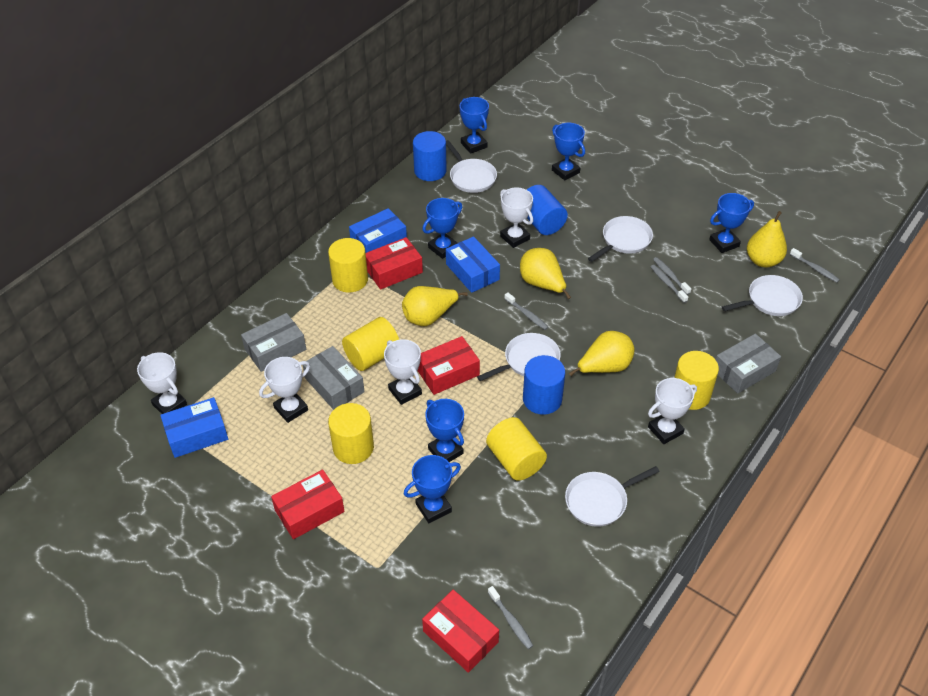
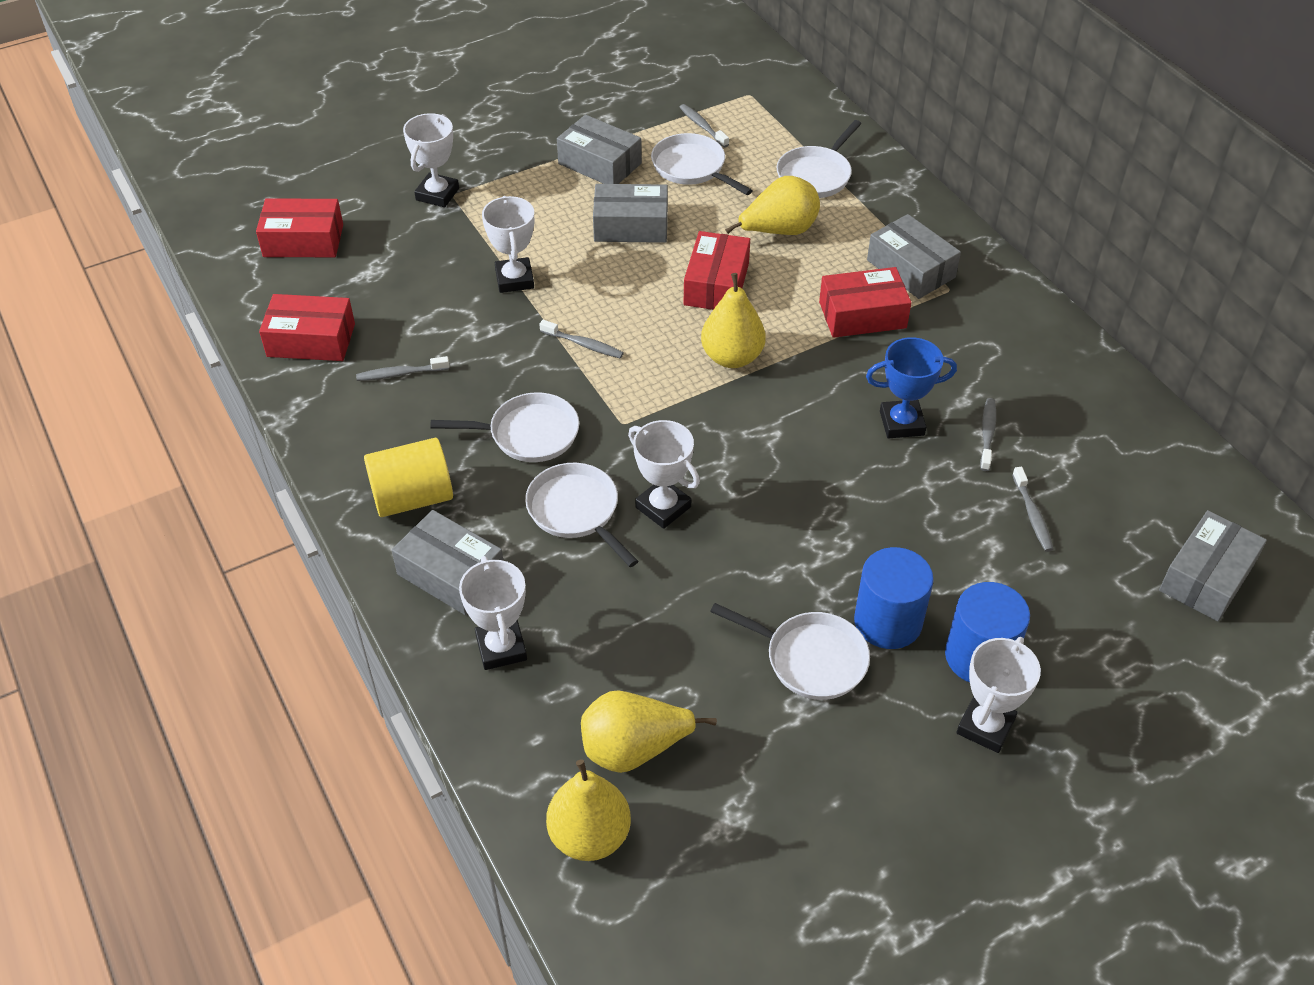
blue box: [160,397,228,458] [349,208,407,253] [446,236,500,293] = 3 -> none = 0
blue cylinder: [413,131,447,181] [523,355,565,415] [527,185,568,235] = 3 -> [854,547,934,649] [945,582,1030,682] = 2
blue trophy: [404,455,461,523] [422,198,462,259] [425,399,464,462] [460,97,489,154] [552,123,585,181] [709,193,754,253] = 6 -> [866,337,957,438] = 1
grey box: [241,313,306,372] [303,346,365,410] [716,334,781,394] = 3 -> [392,510,503,615] [557,114,642,184] [593,184,668,243] [867,214,961,299] [1159,510,1267,622] = 5
yellow cylinder: [328,238,368,293] [328,403,374,464] [342,317,399,371] [486,417,547,480] [674,351,719,410] = 5 -> [364,438,453,517] = 1

